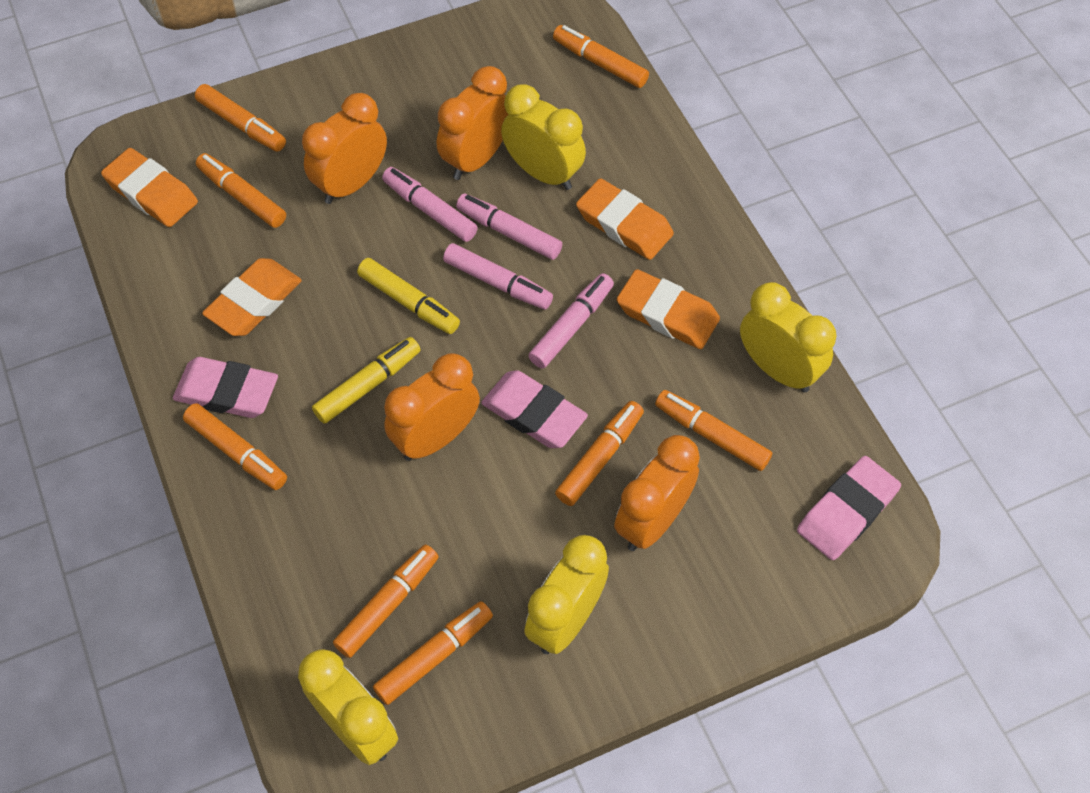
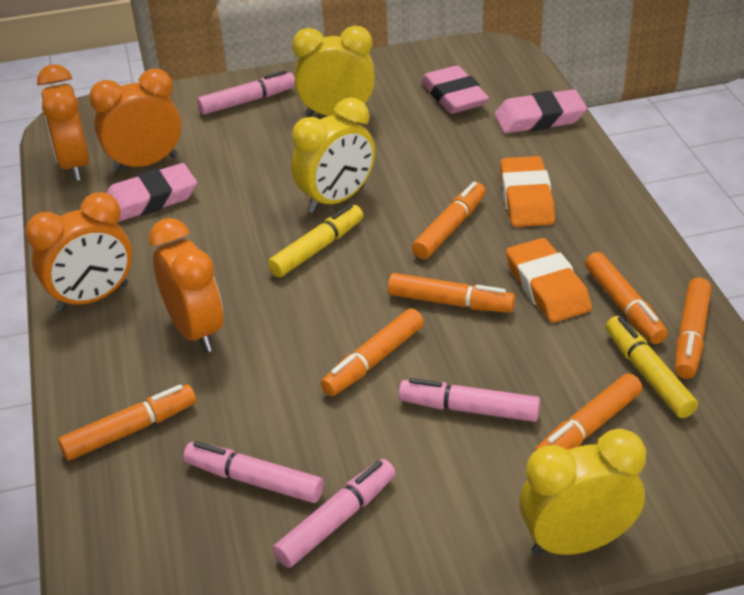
orange eraser: [101,148,198,227] [202,258,302,336] [576,178,674,260] [617,269,720,349] = 4 -> [500,156,555,227] [506,238,592,323] = 2
orange marker: [183,403,287,490] [195,84,286,152] [196,153,286,228] [333,545,439,658] [373,601,493,705] [553,25,649,88] [555,401,644,506] [655,390,772,471] = 8 -> [58,384,196,461] [320,308,424,396] [388,273,515,313] [412,182,486,259] [534,373,642,452] [585,252,668,344] [675,278,711,379] = 7
yellow clock: [298,650,398,765] [501,84,586,190] [524,535,609,654] [740,282,836,393] = 4 -> [291,97,375,213] [292,26,375,117] [519,429,646,556] = 3

